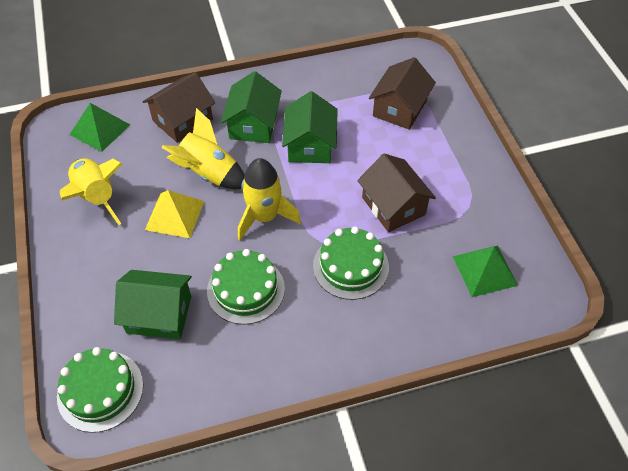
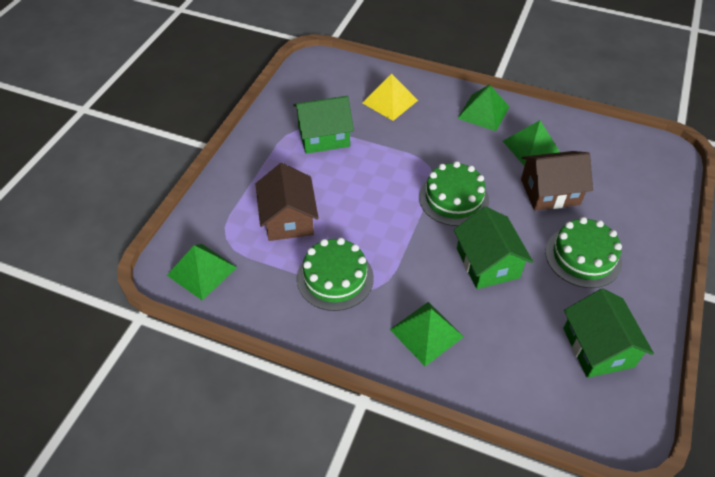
brown house: [143,72,215,143] [357,154,436,232] [369,57,436,130] = 3 -> [255,163,319,241] [521,151,593,211] = 2
green pyramid: [70,103,130,152] [453,245,518,297] = 2 -> [167,244,237,300] [390,302,464,366] [457,84,509,131] [503,120,560,166] = 4
yellow rocket: [60,158,122,225] [161,108,244,189] [238,158,301,241] = 3 -> none = 0

